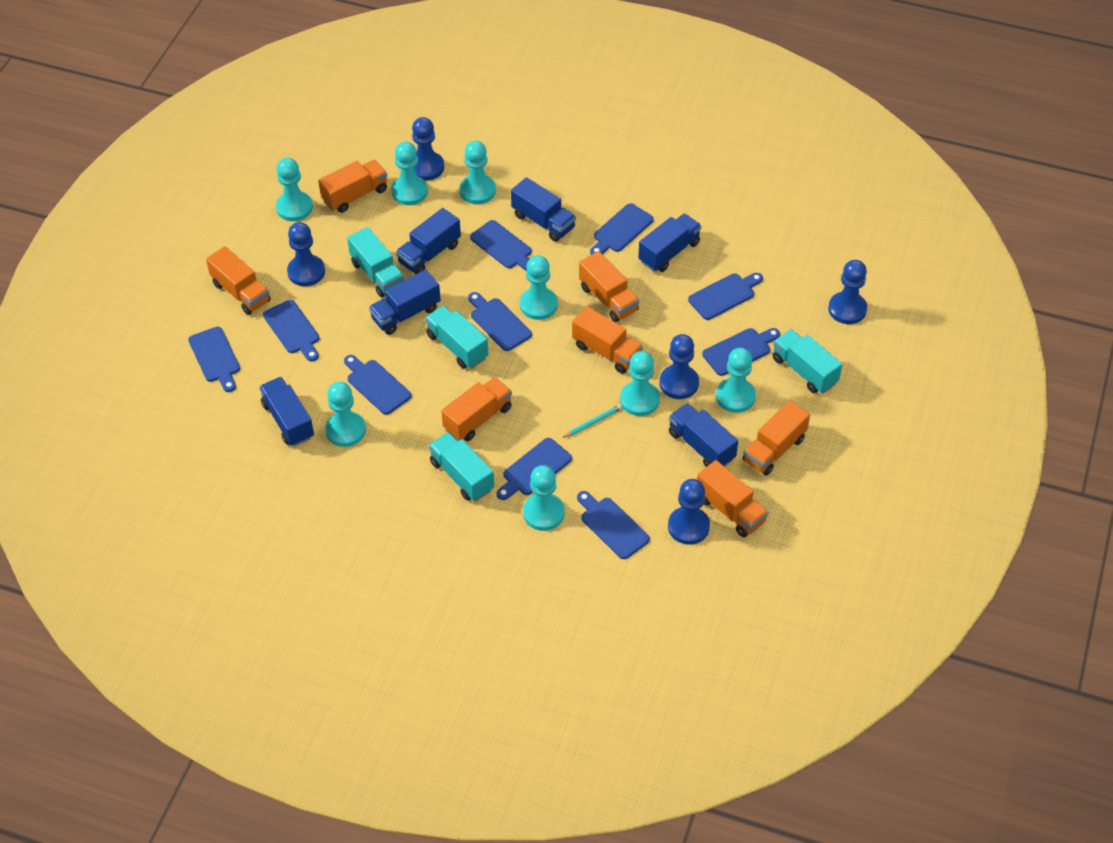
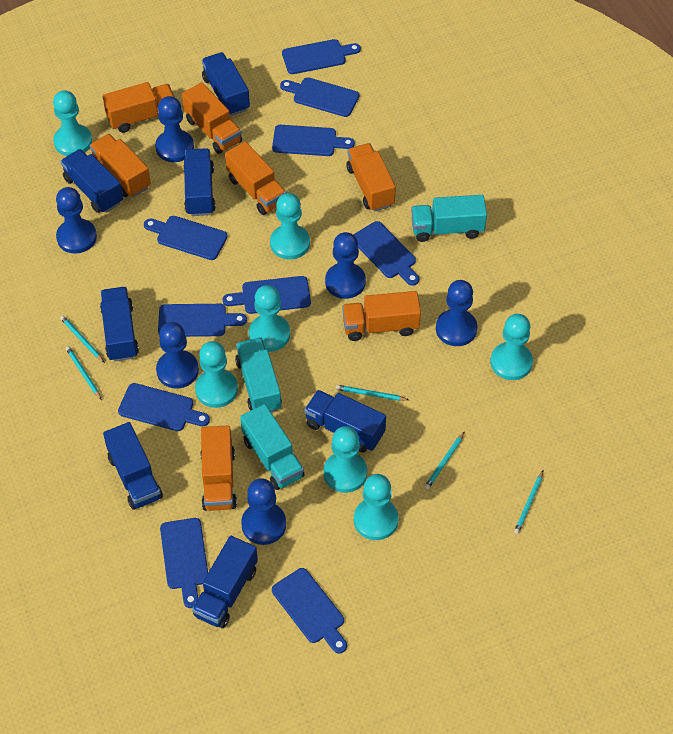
blue pawn: [287,222,325,286] [412,117,444,181] [660,334,699,399] [668,479,710,545] [828,260,867,324] = 5 -> [56,187,97,254] [155,96,194,162] [156,322,199,389] [241,478,286,545] [325,232,366,299] [436,280,477,346] = 6
blue truck: [259,377,314,446] [369,270,441,335] [396,208,461,274] [511,177,576,242] [638,214,701,272] [669,403,738,467] = 6 -> [60,149,123,213] [100,287,139,362] [103,422,163,510] [183,148,216,216] [192,536,258,628] [202,52,250,116] [304,390,386,453] = 7
turquoise pawn: [276,158,313,221] [325,382,366,447] [391,142,428,205] [460,141,496,204] [520,255,558,320] [523,465,564,531] [620,351,660,416] [716,348,756,413] = 8 -> [53,90,92,156] [195,341,238,408] [249,285,290,352] [270,193,310,260] [323,426,367,493] [354,474,398,540] [490,314,533,380] = 7
turquoise pencil: [563,405,622,438] = 1 -> [60,315,105,363] [66,346,102,400] [336,385,409,401] [424,432,465,490] [514,471,543,534] = 5
turquoise truck: [347,227,404,297] [425,306,489,368] [429,432,494,501] [773,329,842,393] = 4 -> [235,338,282,412] [240,404,304,490] [411,195,487,242] = 3

